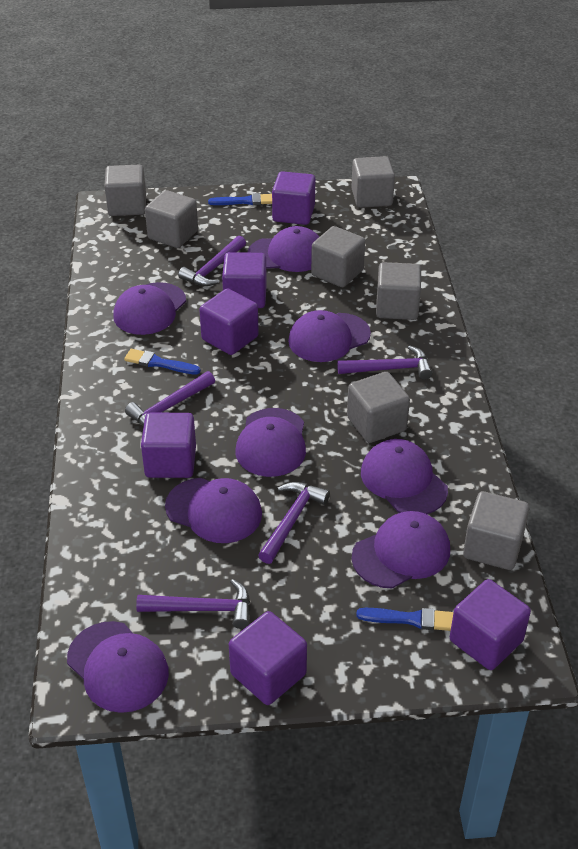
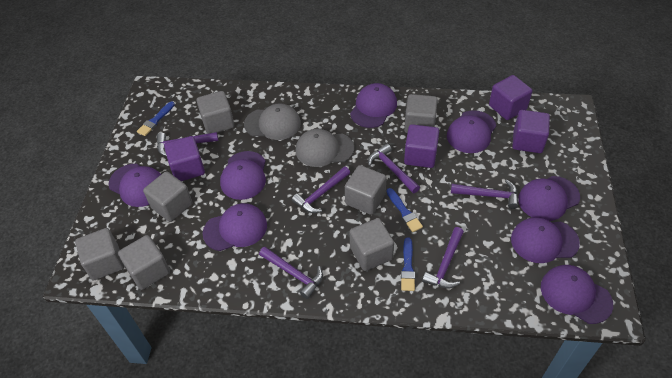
grey cap: none = 0 -> [244,103,301,140] [295,129,354,167] = 2
purple cube: [141,413,196,478] [199,288,259,355] [222,252,267,308] [229,611,307,705] [272,171,315,225] [450,579,531,670] = 6 -> [164,136,205,181] [404,124,439,168] [489,75,532,120] [512,110,550,153] = 4
purple hammer: [125,371,215,426] [136,579,250,629] [178,235,246,286] [258,482,330,564] [337,345,433,380] = 5 -> [157,132,218,156] [259,247,323,299] [292,166,350,213] [368,143,420,193] [422,227,464,288] [451,180,519,209] = 6

